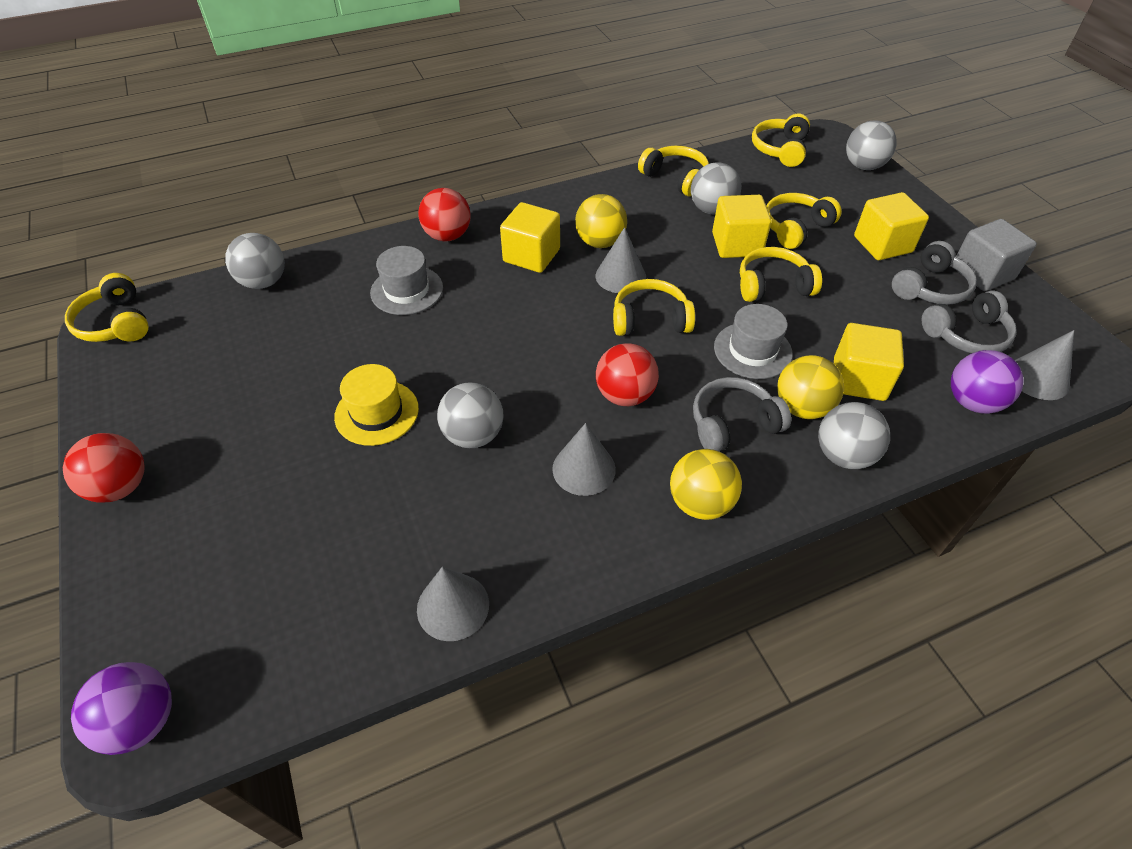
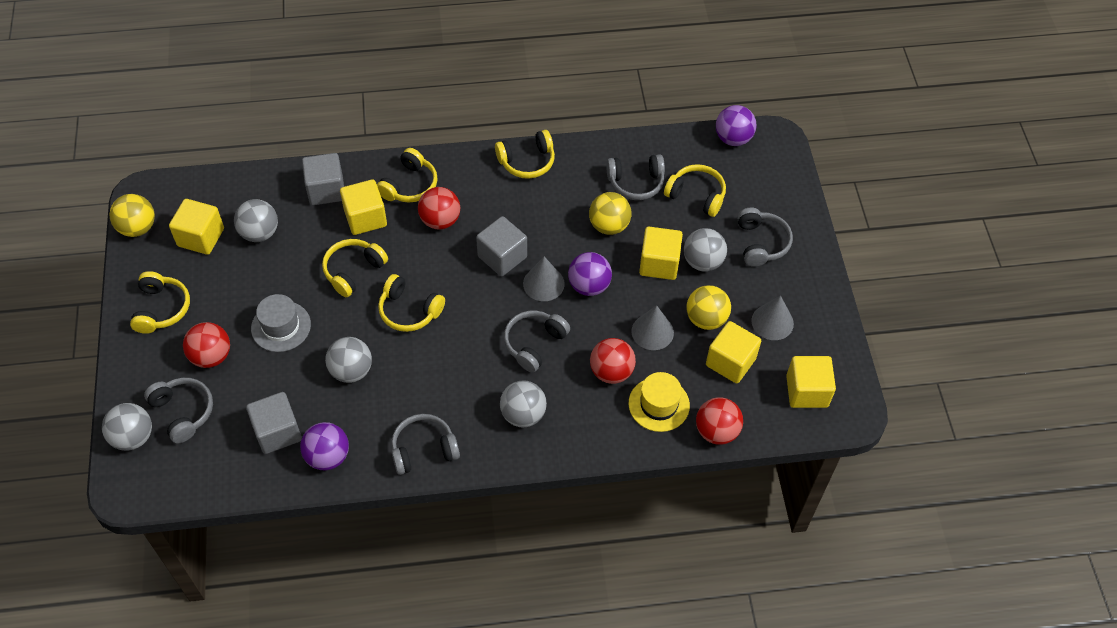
grey cone: [417,567,489,641] [552,423,616,496] [596,227,646,293] [1015,330,1074,400] = 4 -> [523,257,565,301] [631,305,674,350] [751,295,794,340] = 3
grey cube: [956,219,1037,291] = 1 -> [246,392,302,454] [302,153,344,205] [476,216,527,276] = 3
grey hat: [370,246,443,315] [714,304,793,379] = 2 -> [251,294,311,352] = 1
grey headphones: [693,377,791,451] [892,241,977,305] [921,290,1017,354] = 3 -> [144,378,213,443] [391,414,460,475] [504,311,570,373] [606,154,665,200] [737,207,793,267] = 5
purple ball: [71,662,172,755] [951,350,1024,414] = 2 -> [300,422,349,470] [568,252,612,296] [716,105,757,146] = 3
red ball: [63,433,145,502] [418,188,471,241] [596,343,659,406] = 3 -> [183,322,230,368] [418,187,460,230] [590,338,636,384] [696,397,743,445] = 4
yellow cube: [500,202,560,273] [712,195,772,258] [834,323,904,401] [854,192,929,260] = 4 -> [169,199,224,255] [340,179,387,235] [639,227,683,280] [706,321,761,384] [786,356,836,408] = 5

